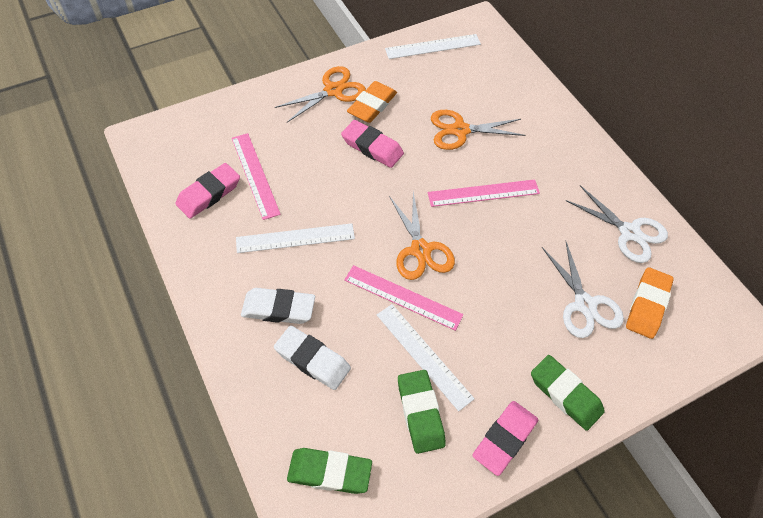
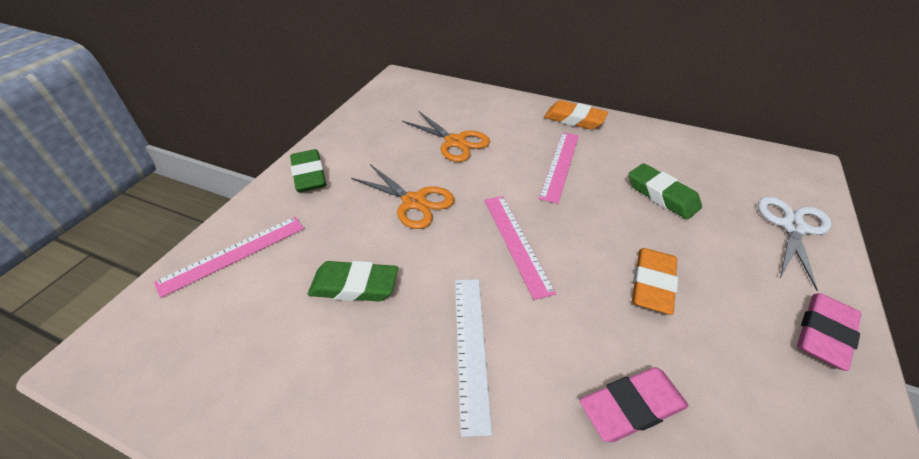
orange scissors: [275,66,366,123] [389,192,455,280] [431,110,525,150] = 3 -> [351,164,455,229] [402,111,490,162] = 2
pink eraser: [175,163,240,219] [341,120,404,168] [472,401,538,476] = 3 -> [580,367,688,442] [797,293,861,371] = 2
white eraser: [241,288,315,324] [274,326,351,390] = 2 -> none = 0
white ruler: [236,223,355,253] [377,304,475,411] [385,34,481,59] = 3 -> [455,279,492,437] = 1
white scissors: [542,240,624,338] [565,185,668,263] = 2 -> [758,196,832,291] = 1

